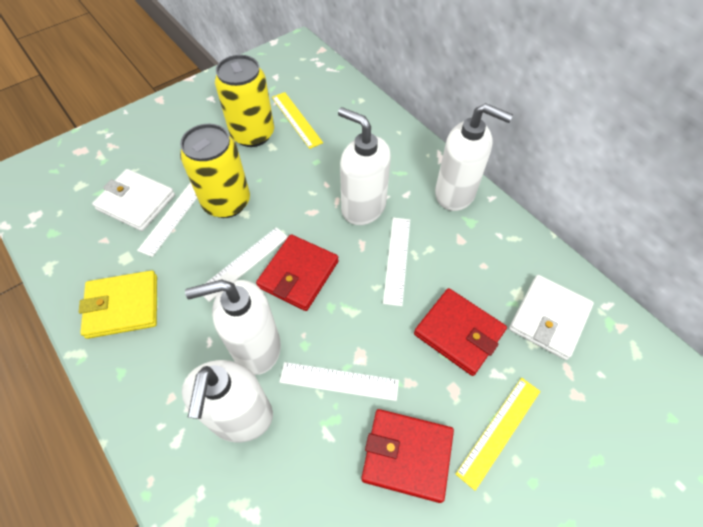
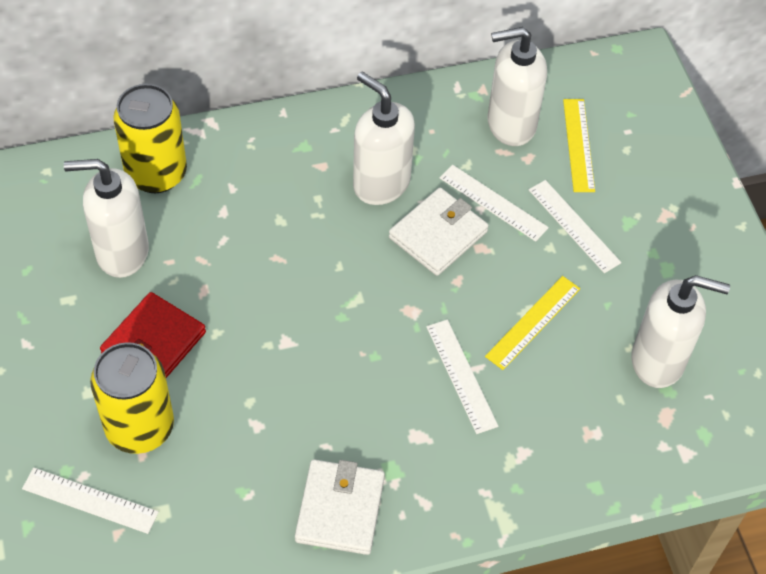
red wallet: [256,235,339,311] [361,409,454,503] [414,288,507,376] = 3 -> [100,292,206,378] = 1
yellow wallet: [79,270,157,339] = 1 -> none = 0

